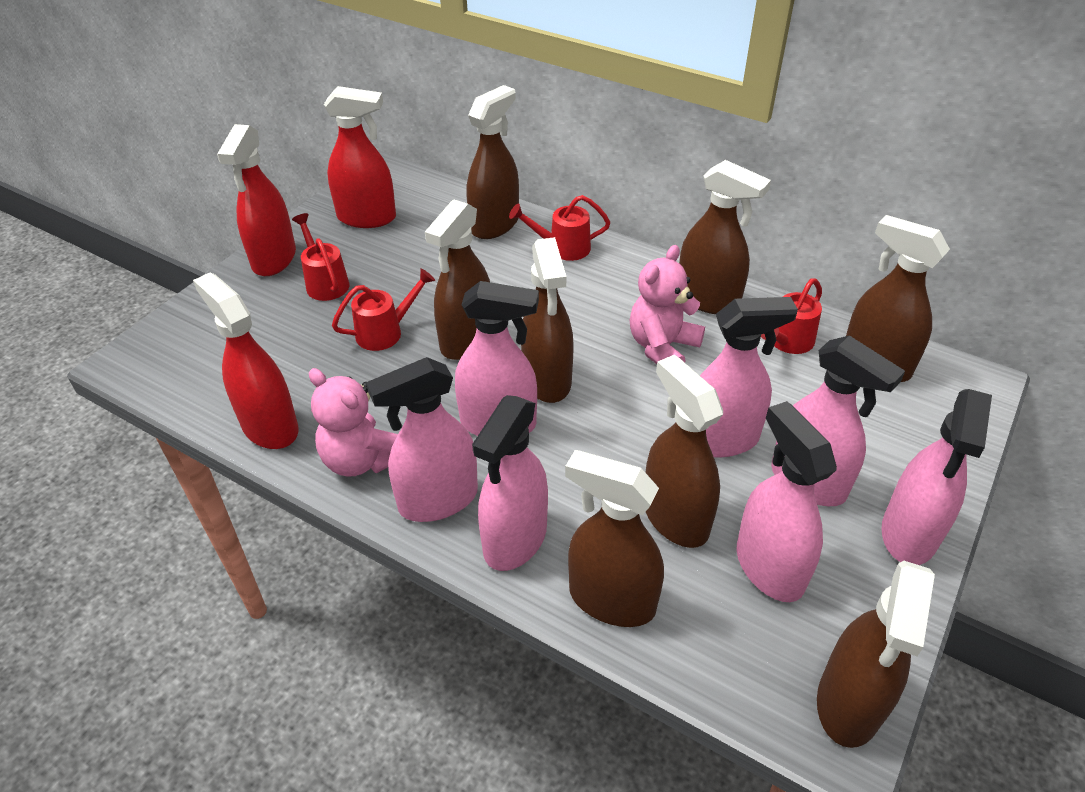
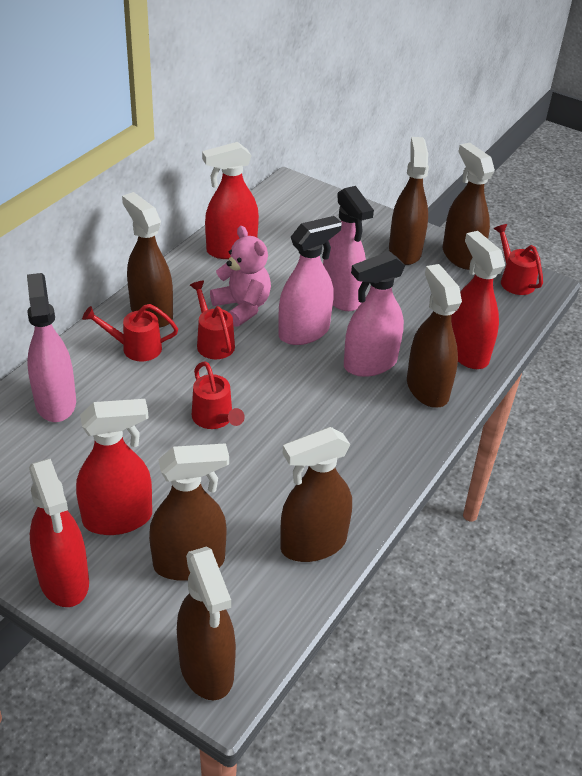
brown spray bottle: [425,199,490,360] [466,85,519,239] [521,237,574,403] [565,450,664,627] [645,355,723,548] [679,160,771,314] [817,561,935,748] [846,215,950,382] = 8 -> [122,192,173,328] [149,443,229,581] [177,547,236,701] [280,427,352,562] [389,137,429,265] [407,264,462,408] [443,143,495,270] = 7
pink spray bottle: [366,357,478,522] [455,281,539,436] [472,395,548,571] [700,297,798,458] [737,401,837,602] [771,335,905,506] [882,389,992,565] = 7 -> [27,273,76,422] [278,216,342,345] [323,186,374,311] [344,251,405,377] = 4
pink teddy bear: [309,368,398,477] [630,245,705,364] = 2 -> [210,226,271,327] = 1
red spray bottle: [193,272,299,449] [217,124,296,276] [324,86,396,228] = 3 -> [29,459,89,607] [76,399,152,535] [202,142,259,259] [451,231,505,369] = 4

